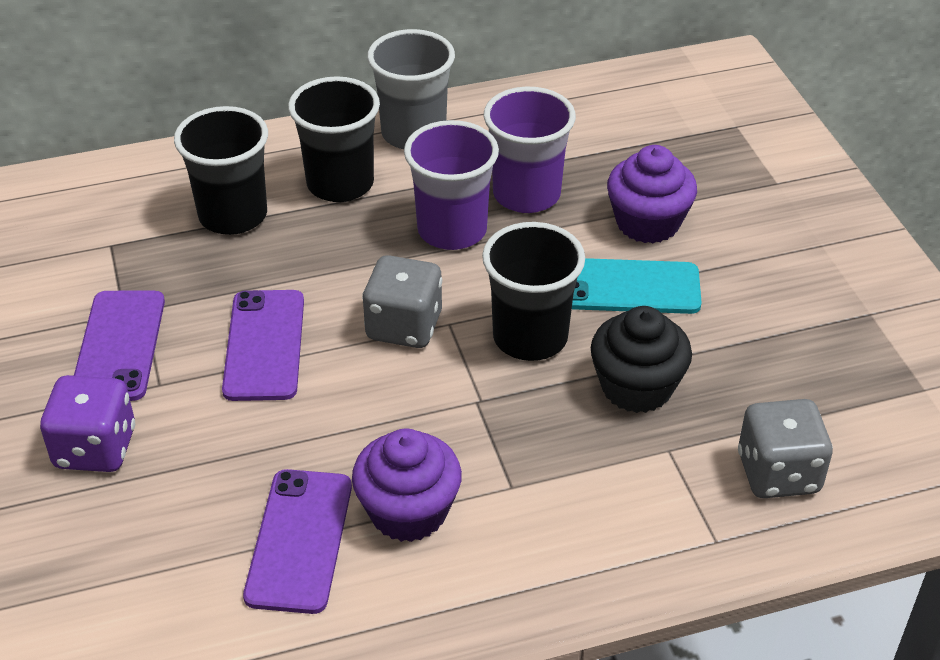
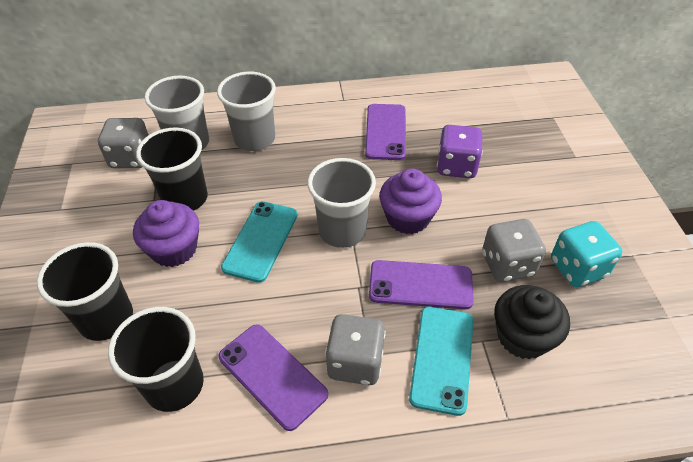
grey cup: [367,29,455,150] = 1 -> [144,76,209,151] [217,72,276,151] [307,158,376,248] = 3
grey dice: [362,255,442,348] [738,399,833,498] = 2 -> [98,118,149,168] [325,314,386,385] [482,219,546,282] = 3
purple cup: [404,120,499,250] [484,87,576,213] = 2 -> none = 0
turquoise dice: none = 0 -> [551,221,622,287] = 1
turquoise phone: [572,258,702,314] = 1 -> [221,201,297,283] [409,307,473,416] = 2

